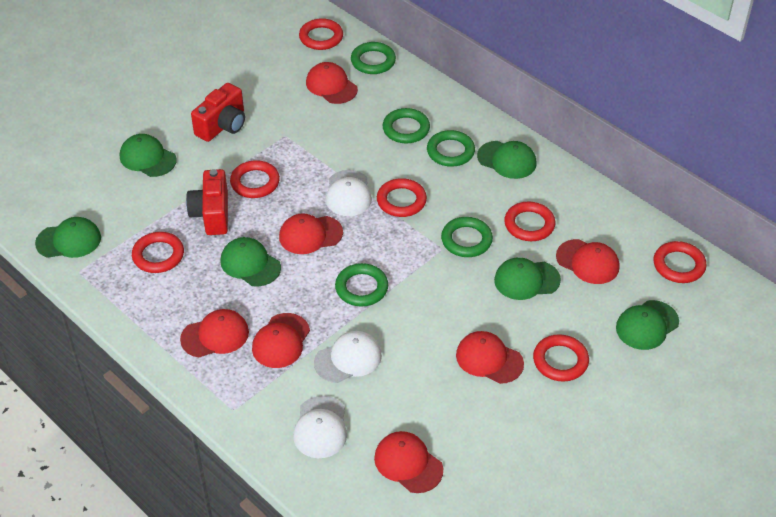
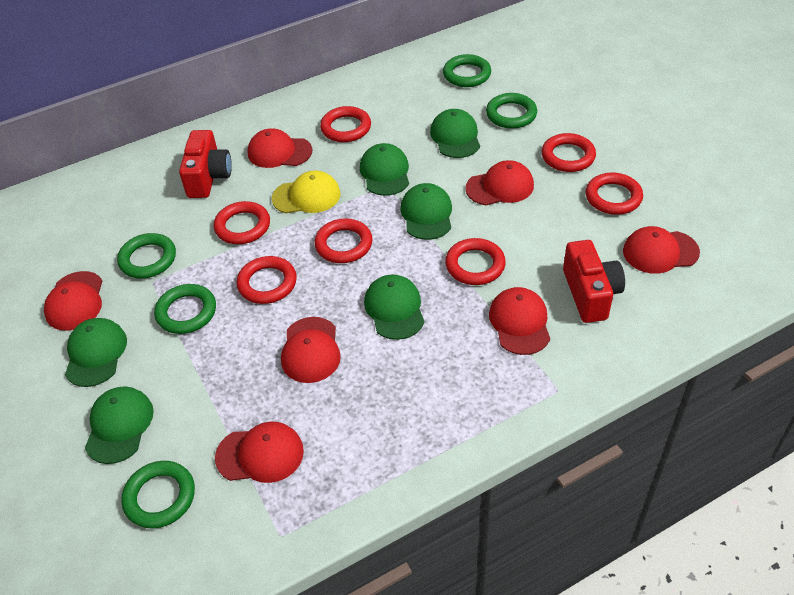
white cap: [293,396,347,458] [314,331,382,383] [326,170,372,216] = 3 -> none = 0
yellow cap: none = 0 -> [271,170,340,213] = 1

